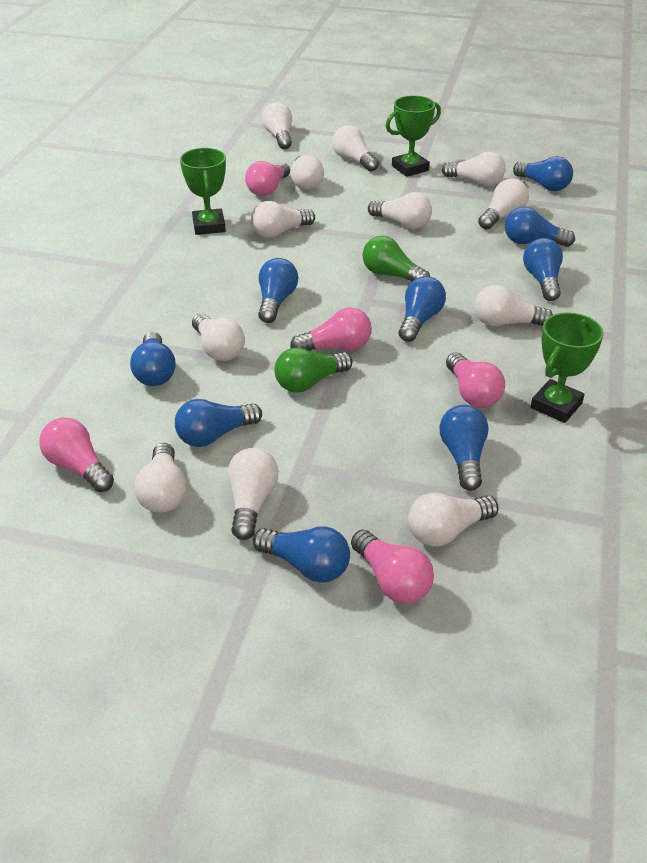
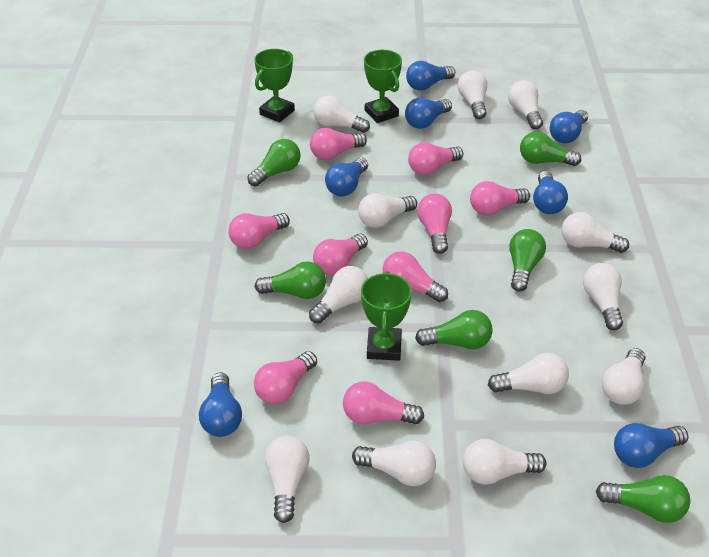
blue light bulb: [130,332,175,386] [175,399,262,447] [253,526,350,583] [258,258,298,323] [399,276,446,342] [440,405,489,491] [505,207,575,247] [513,156,573,191] [523,238,563,301] = 9 -> [199,372,242,437] [325,157,368,196] [405,98,452,129] [406,61,455,91] [533,171,568,214] [550,110,588,143] [614,423,688,468] = 7
green light bulb: [274,347,352,393] [363,236,430,282] = 2 -> [248,139,301,187] [254,262,326,299] [415,310,492,349] [509,229,546,292] [520,132,581,166] [596,475,691,523] = 6
pink light bulb: [40,417,114,492] [245,161,290,196] [290,308,372,351] [351,530,434,603] [446,353,505,408] = 5 -> [228,213,290,249] [254,351,317,404] [310,128,367,160] [313,234,368,276] [343,381,424,424] [383,251,448,302] [408,142,463,175] [417,194,452,254] [470,181,530,215] = 9

